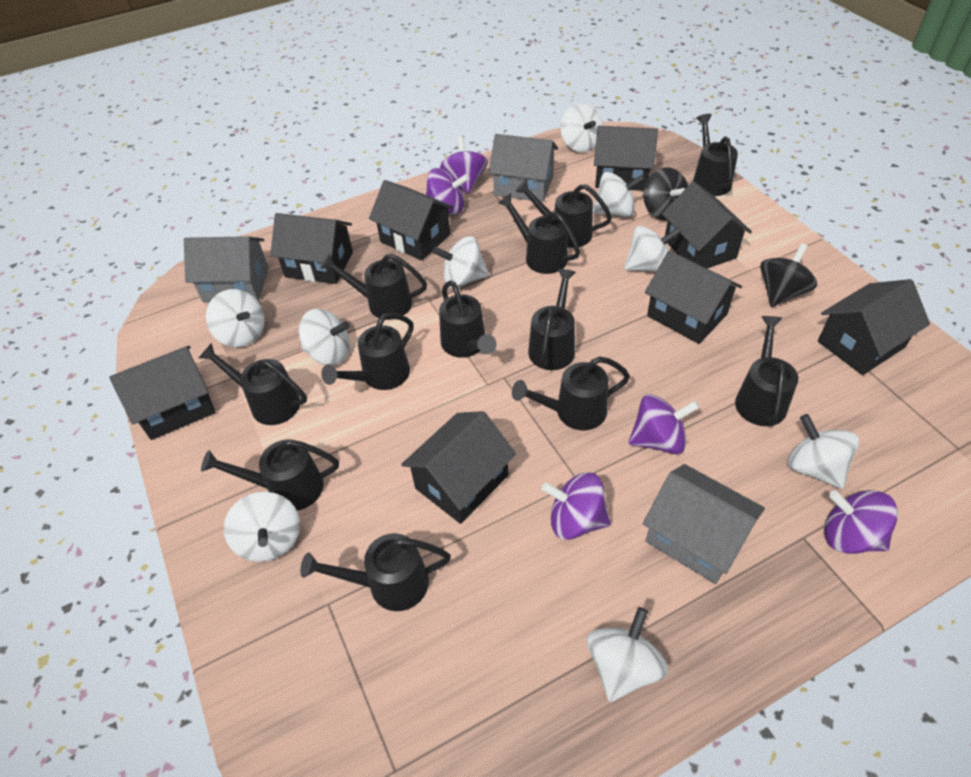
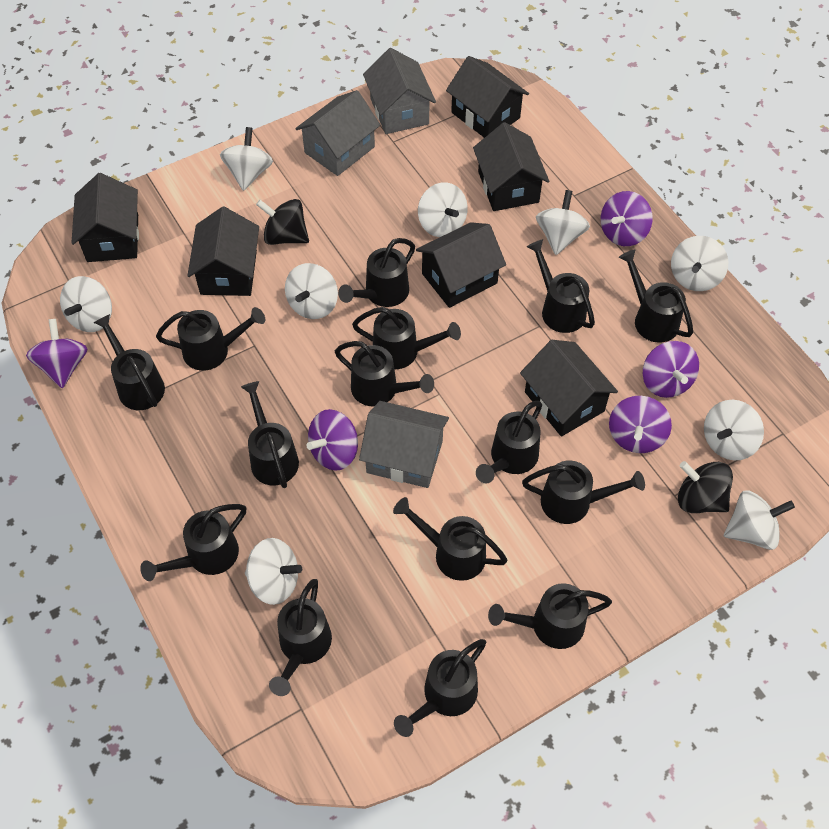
black house: [109,346,216,440] [270,213,353,284] [369,180,454,261] [401,411,516,524] [594,126,658,191] [645,251,742,344] [662,182,752,269] [818,279,930,375] = 8 -> [71,173,139,262] [187,207,259,296] [416,222,506,308] [446,56,529,138] [473,122,549,211] [520,340,618,437] = 6
black watering can: [199,343,307,425] [201,440,339,511] [300,533,451,611] [320,253,427,320] [321,313,414,390] [439,280,497,358] [498,193,580,274] [512,356,630,430] [516,179,612,248] [528,269,576,370] [693,114,738,196] [735,316,798,426] = 12 -> [93,314,165,410] [140,504,246,581] [156,307,265,371] [241,381,299,488] [269,579,332,696] [335,341,434,406] [338,238,415,307] [352,307,461,370] [393,497,507,581] [394,639,486,737] [476,401,542,483] [488,583,612,649] [522,461,645,524] [527,239,595,333] [619,250,693,343] = 15

